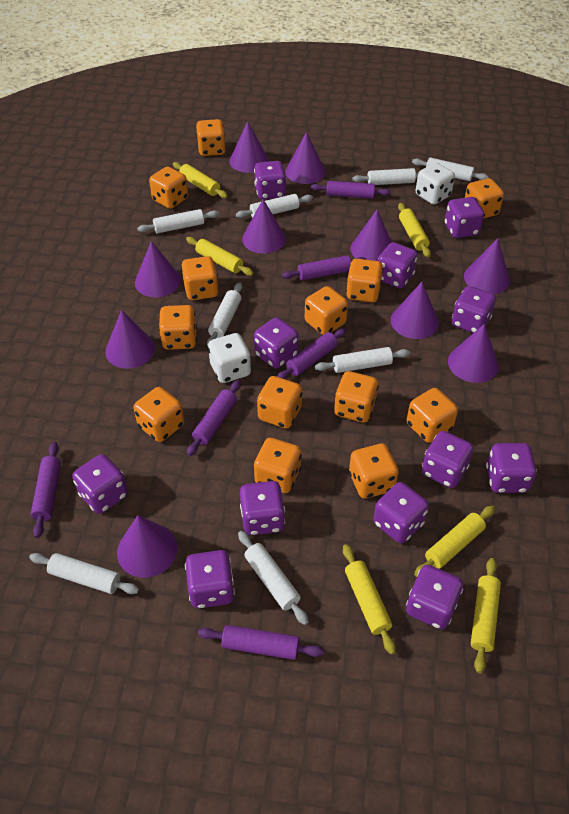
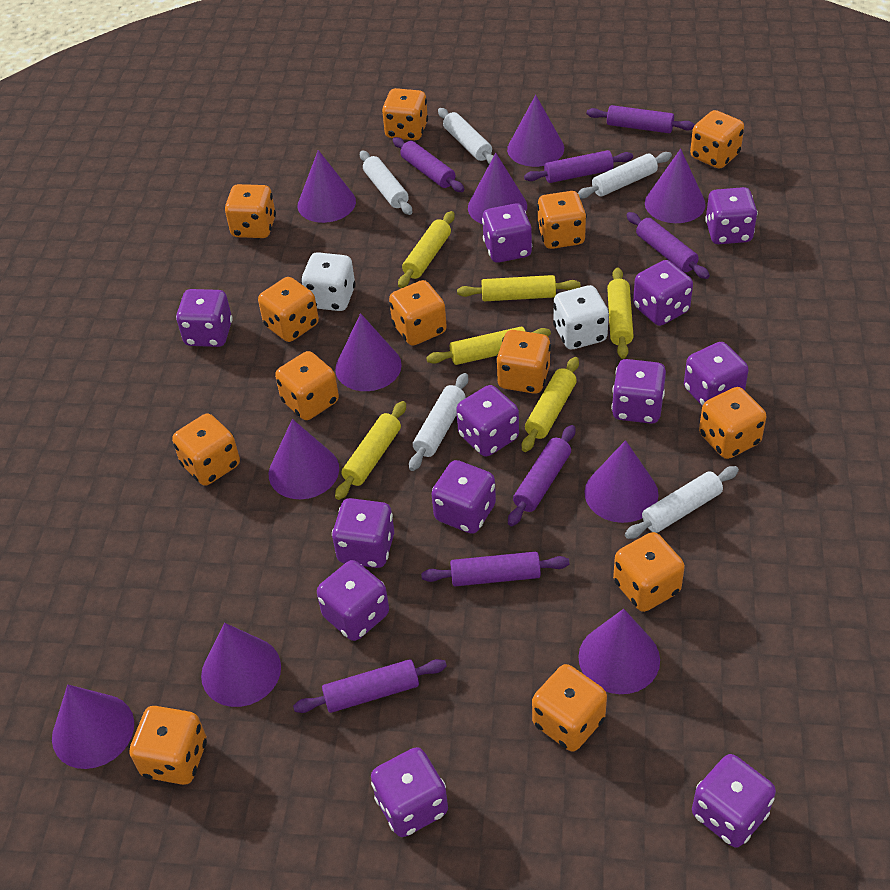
purple rolling pin: [31,442,61,538] [187,380,241,456] [198,625,324,660] [277,328,347,379] [282,255,367,280] [311,181,391,199] = 6 -> [293,659,447,713] [393,137,464,192] [421,552,569,586] [508,425,575,526] [524,150,633,183] [587,105,695,133] [626,212,710,279] = 7
white rolling pin: [29,553,139,594] [137,209,219,233] [207,282,242,347] [236,194,313,218] [238,531,309,625] [315,347,410,373] [352,168,418,185] [412,157,489,182] = 8 -> [360,150,412,215] [409,373,468,471] [438,108,494,164] [578,152,672,198] [625,466,739,539] = 5

